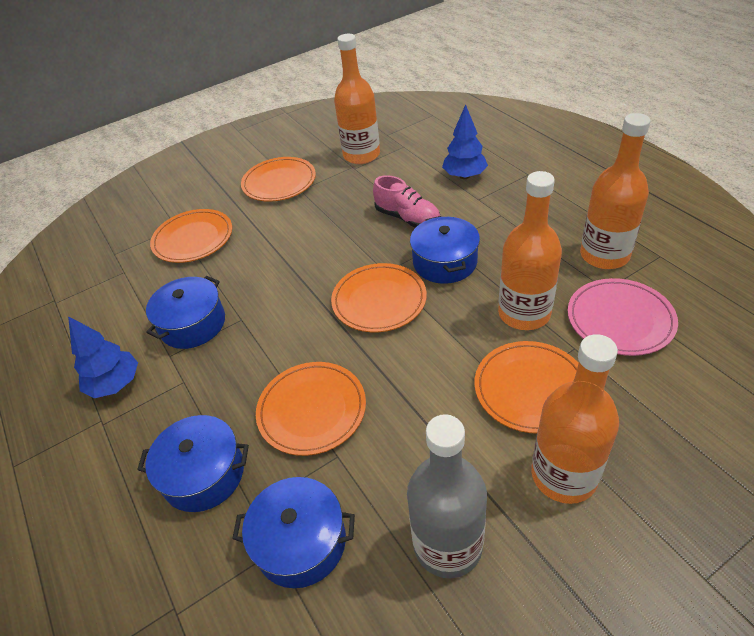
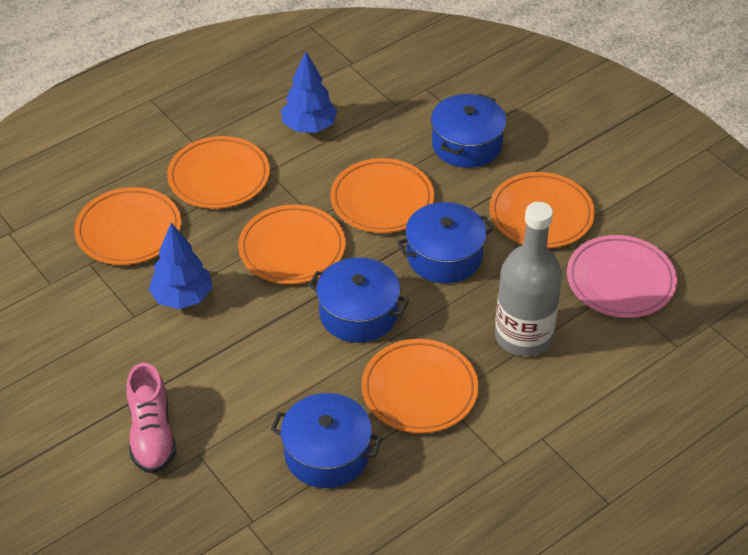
orange bottle: [334,34,380,164] [498,171,562,330] [531,334,619,504] [580,113,650,269] = 4 -> none = 0
orange plate: [150,209,232,263] [241,157,316,202] [256,362,366,456] [331,263,427,332] [475,341,579,434] = 5 -> [74,187,181,265] [167,136,270,209] [238,205,346,284] [330,158,434,233] [361,339,478,433] [490,172,595,248] = 6

